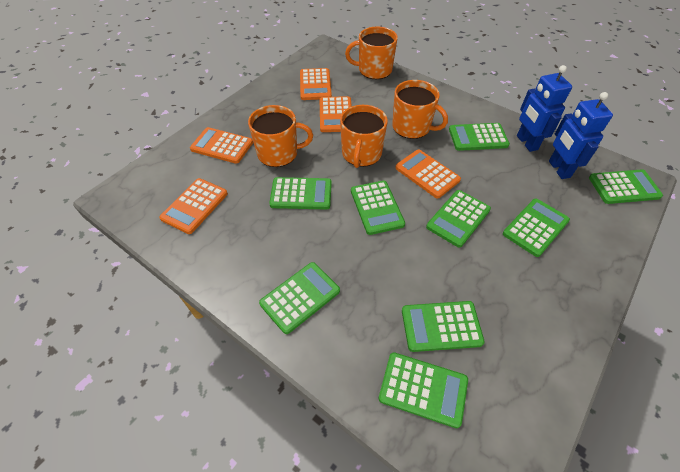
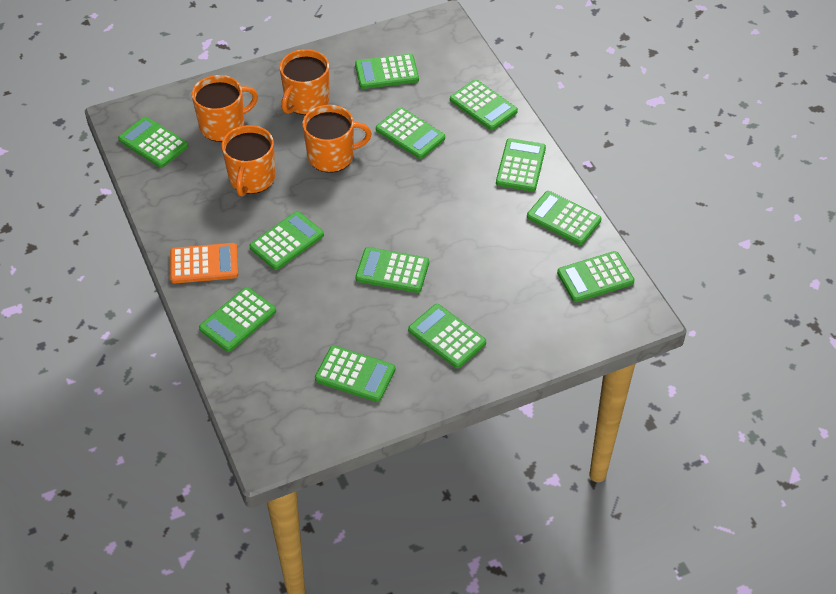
blue robot: [517,65,572,152] [549,92,613,179] = 2 -> none = 0
green calculator: [259,262,340,334] [269,177,332,210] [351,181,405,235] [379,352,468,428] [402,301,485,352] [426,190,491,248] [449,123,510,151] [503,198,570,257] [589,169,663,204] = 9 -> [118,117,188,168] [199,287,276,352] [249,211,324,270] [315,345,396,402] [355,54,419,89] [355,247,429,293] [376,107,445,159] [408,304,486,368] [450,80,518,130] [496,138,546,192] [527,191,602,245] [557,251,635,302] = 12
orange calculator: [159,178,228,234] [190,127,253,164] [300,68,332,100] [320,96,352,132] [396,149,461,198] = 5 -> [170,243,238,283] = 1

